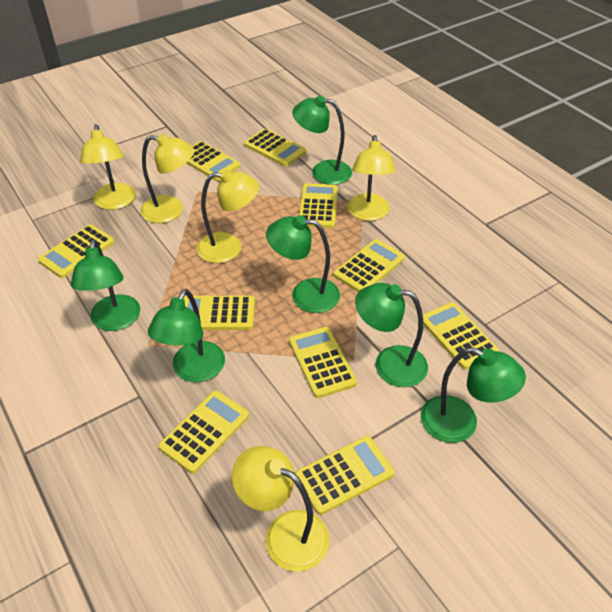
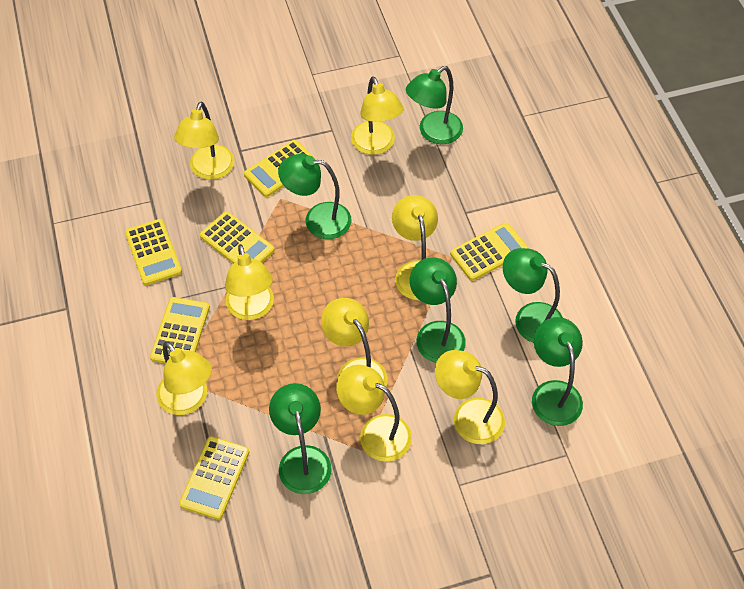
yellow calculator: [38,225,114,278] [158,391,249,474] [183,296,255,330] [187,141,240,181] [244,129,306,166] [289,327,357,398] [295,436,395,515] [299,183,338,228] [334,239,405,292] [423,302,499,370] = 10 -> [125,219,182,286] [150,297,210,364] [179,436,249,520] [200,211,275,264] [244,140,317,197] [450,222,528,281] = 6
yellow lamp: [80,124,136,210] [140,134,194,223] [197,169,259,263] [232,446,329,572] [347,135,396,221] = 5 -> [156,341,212,415] [174,102,235,180] [225,244,274,320] [321,298,388,387] [336,365,412,462] [351,76,403,155] [392,195,438,301] [435,350,505,444] = 8

